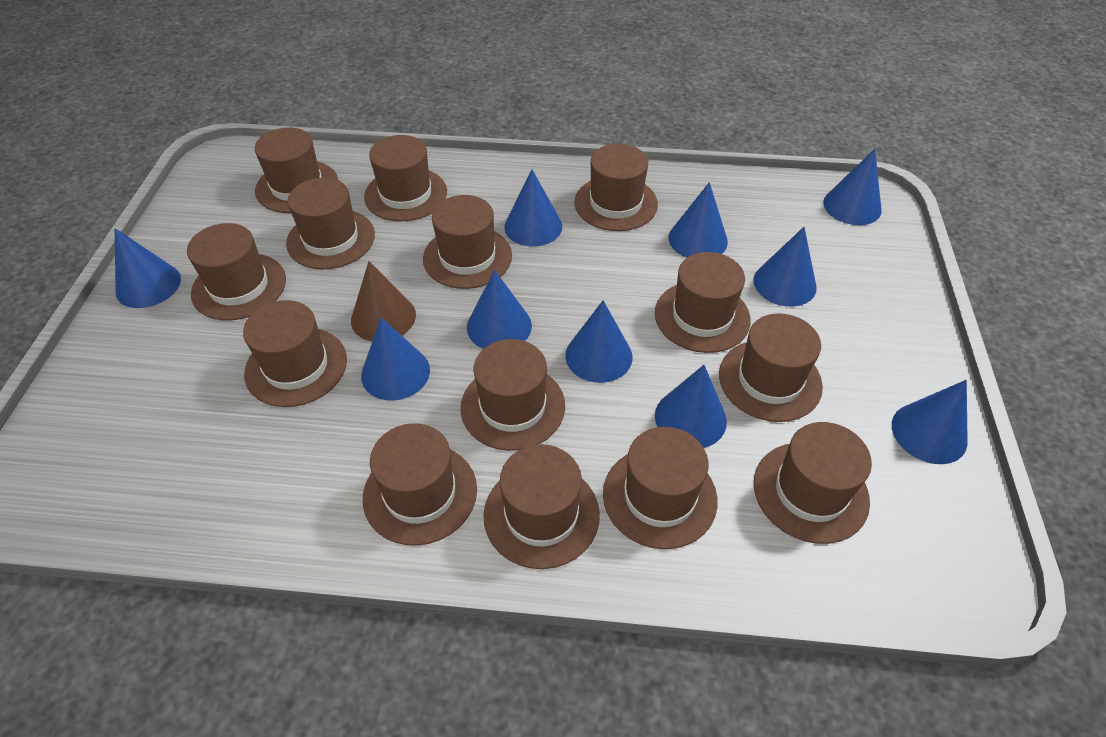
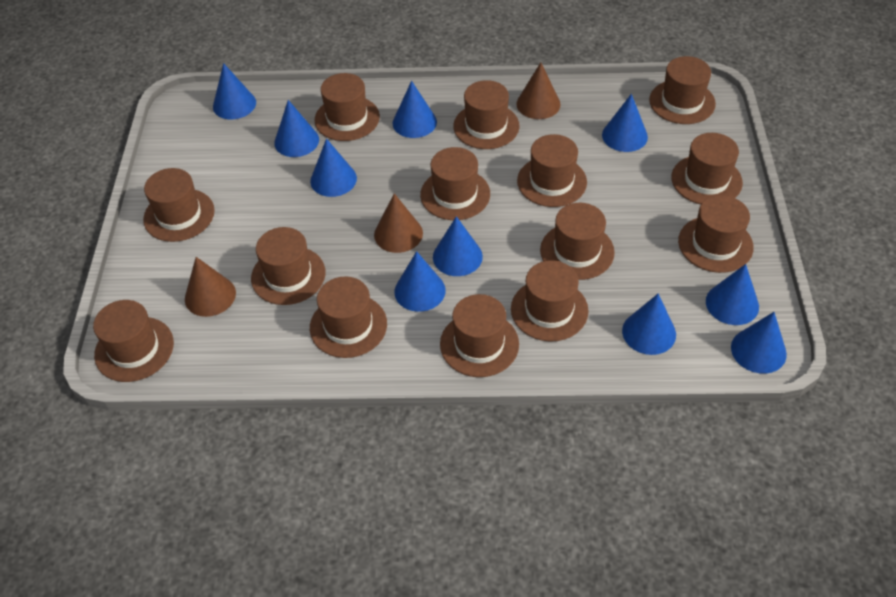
brown cone: [351,261,416,341] = 1 -> [185,257,236,317] [374,193,423,253] [516,62,561,119] = 3

